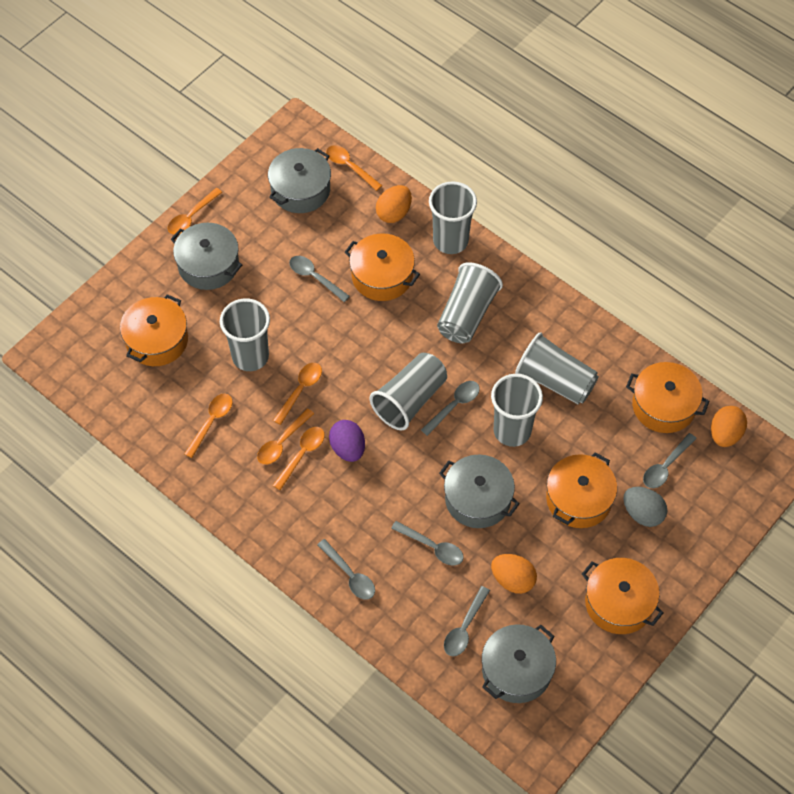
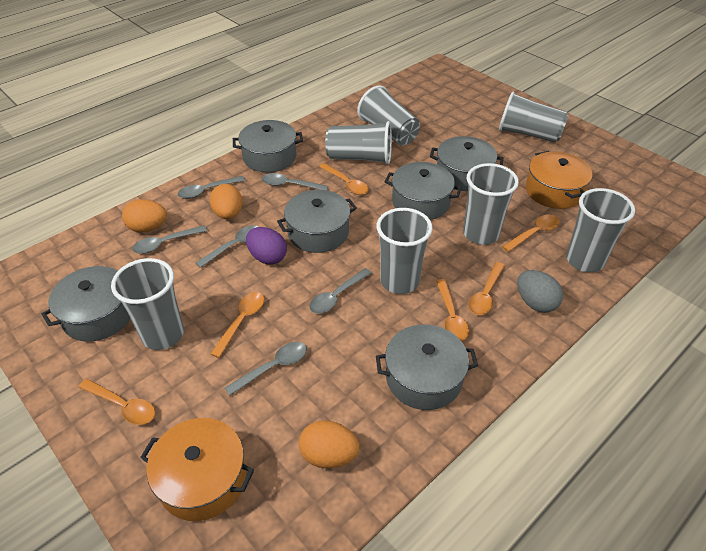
grey cup: [220,298,270,371] [370,353,447,430] [429,181,477,254] [437,262,503,343] [491,374,543,447] [515,332,599,405] = 6 -> [111,258,184,350] [325,121,392,164] [357,85,420,146] [376,208,433,294] [463,163,519,245] [499,92,569,142] [566,188,635,272] = 7
grey pot: [171,223,242,290] [268,148,331,213] [439,455,520,528] [482,624,556,703] = 4 -> [41,266,130,341] [233,120,303,172] [277,190,357,253] [376,324,478,410] [384,162,462,220] [430,136,503,191] = 6
orange pot: [120,294,188,366] [345,233,420,301] [546,452,617,528] [582,558,663,634] [626,362,710,433] = 5 -> [140,418,254,521] [526,151,593,209] = 2

